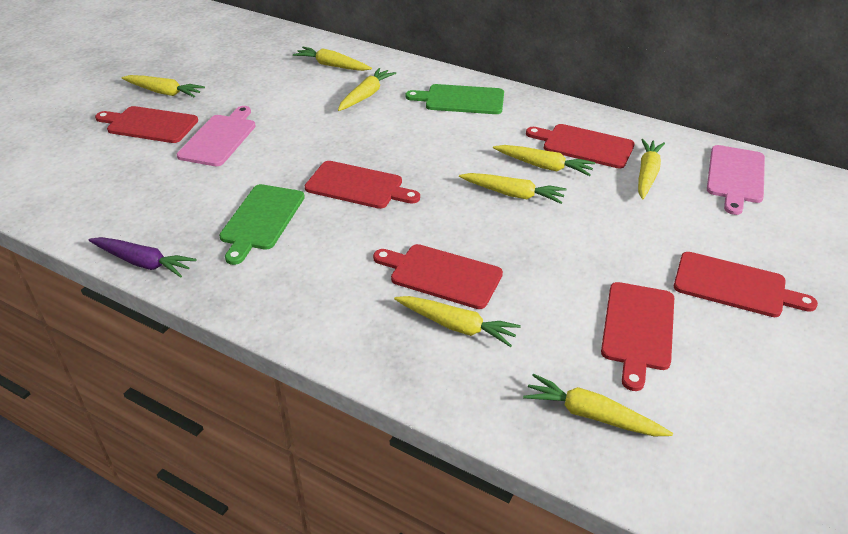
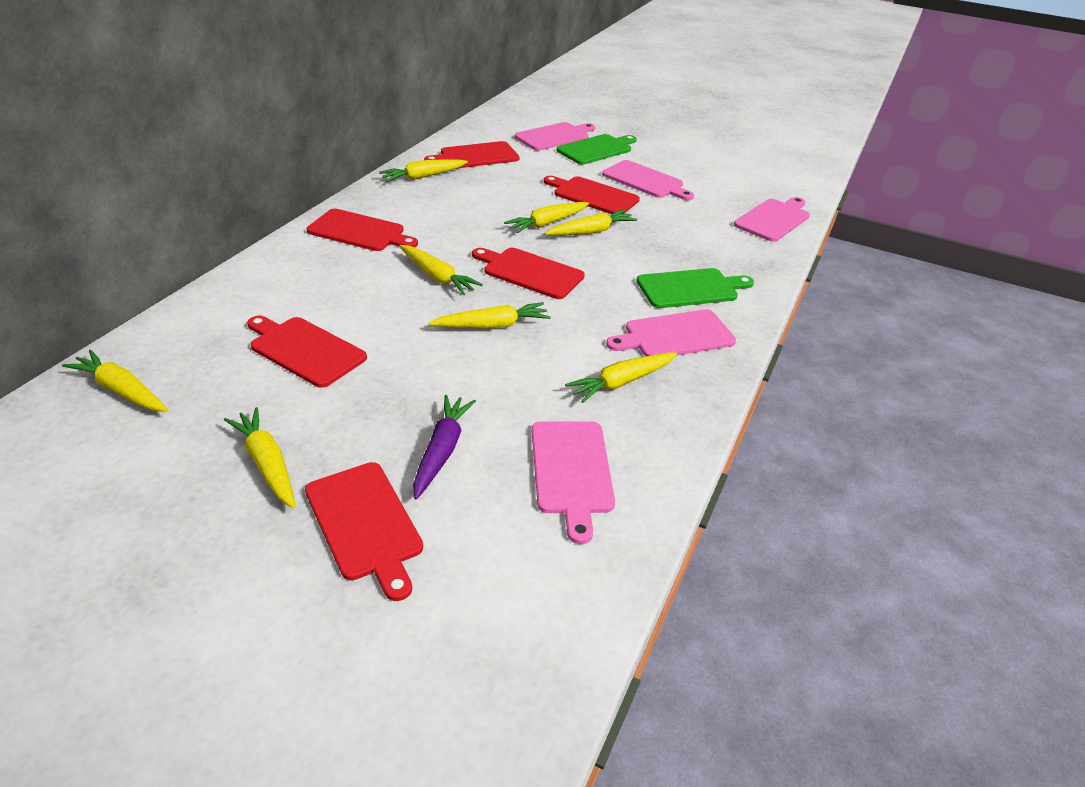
pink cutting board: [177,106,256,166] [707,145,765,215] = 2 -> [515,122,595,151] [532,421,615,544] [602,160,694,200] [606,309,736,356] [734,197,810,242] = 5

